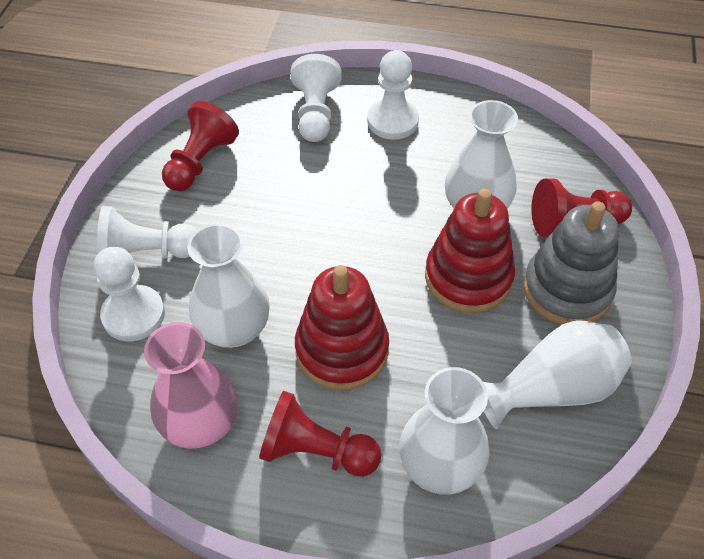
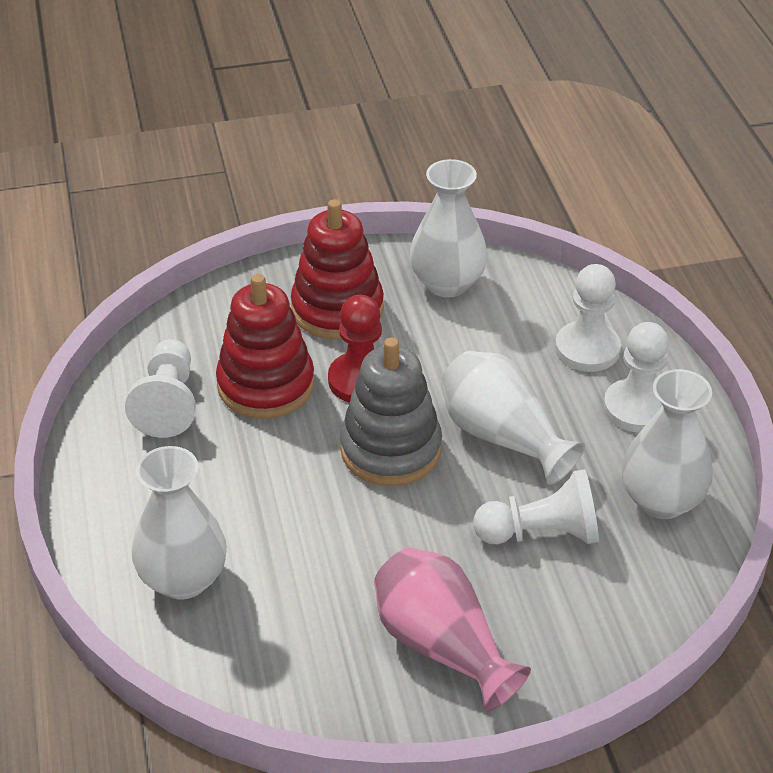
red pawn: [162,101,239,191] [259,391,382,477] [531,178,632,237] = 3 -> [328,295,382,403] = 1

